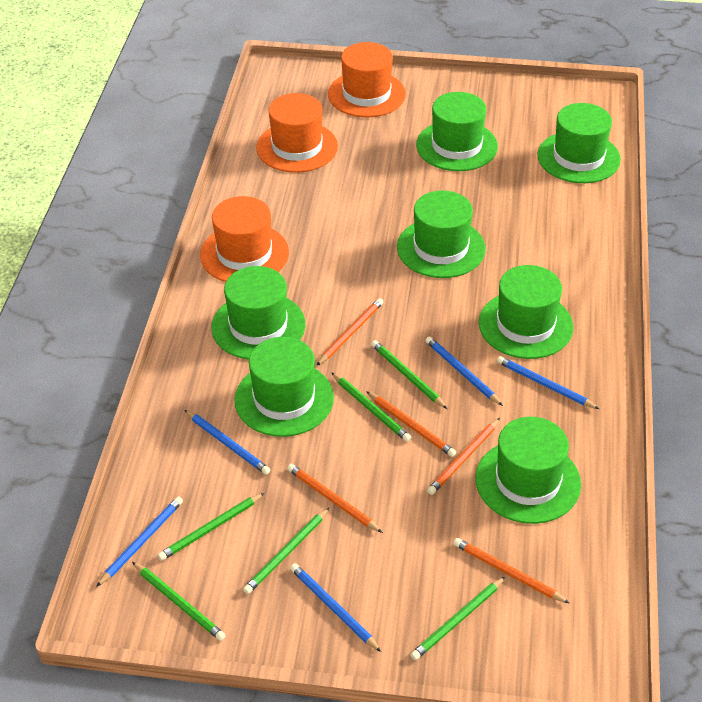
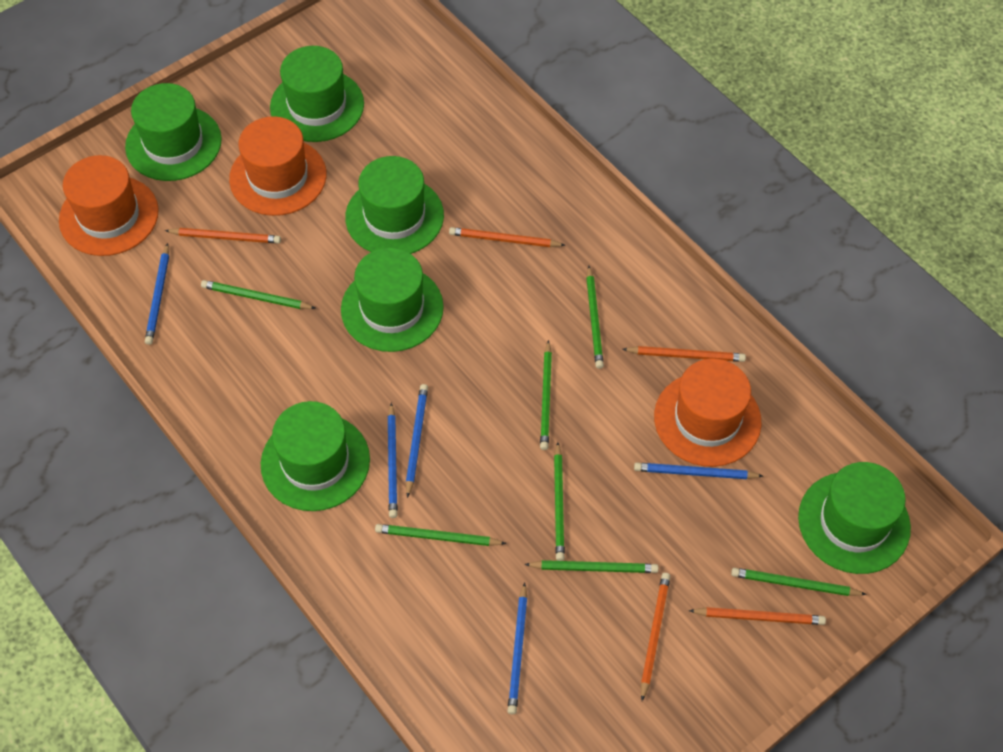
green hat: [211,266,305,359] [234,337,334,437] [397,190,486,278] [416,92,498,171] [475,417,581,524] [479,265,573,359] [537,103,621,183] = 7 -> [125,83,222,181] [261,401,370,511] [270,46,364,142] [341,248,444,352] [345,156,444,254] [798,462,911,574] = 6
green pencil: [132,562,226,641] [158,493,265,561] [243,507,330,594] [331,372,411,442] [371,340,447,409] [410,576,506,660] = 6 -> [201,280,316,309] [375,524,507,546] [524,560,659,573] [540,340,552,450] [554,442,565,561] [586,266,604,369] [731,568,867,596] = 7

